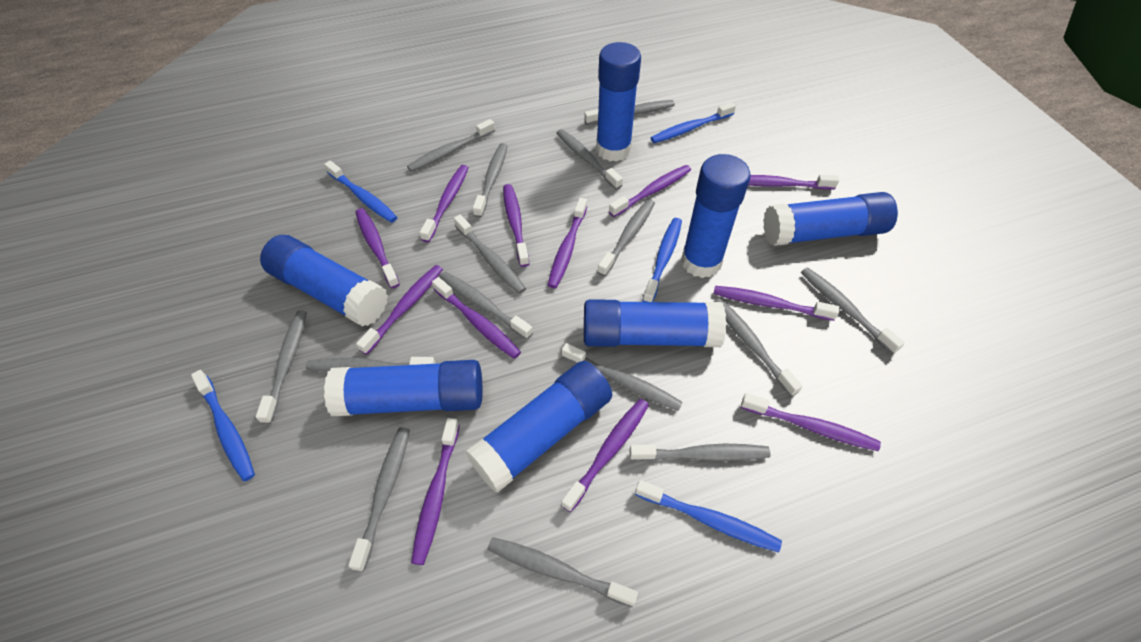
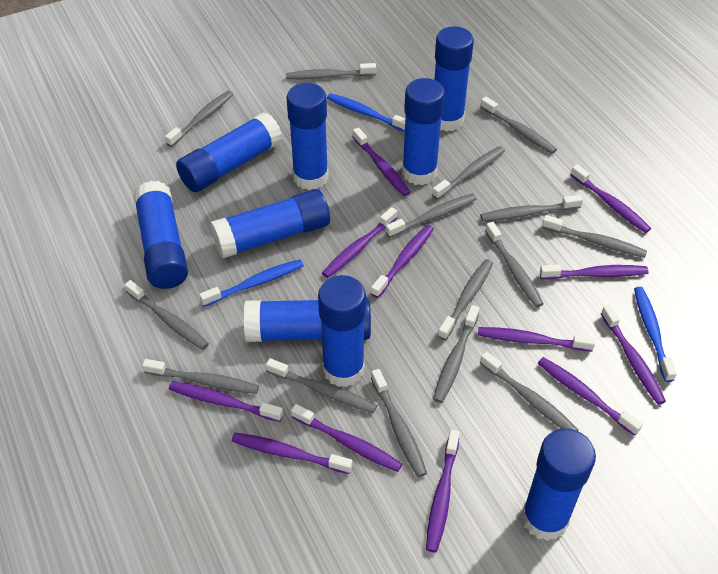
blue glue stick: [260,235,388,327] [324,360,483,416] [465,361,612,493] [584,299,726,347] [596,42,641,162] [681,154,750,278] [763,192,898,246] = 7 -> [133,180,188,289] [176,112,282,192] [211,189,330,258] [244,298,371,342] [286,83,329,190] [318,275,366,387] [402,78,445,185] [434,26,474,131] [521,429,596,541] = 9
blue toothbrush: [191,370,255,481] [324,161,397,223] [635,480,782,552] [642,218,682,302] [651,102,736,143] = 5 -> [199,259,304,307] [327,93,405,132] [634,287,677,382] = 3

